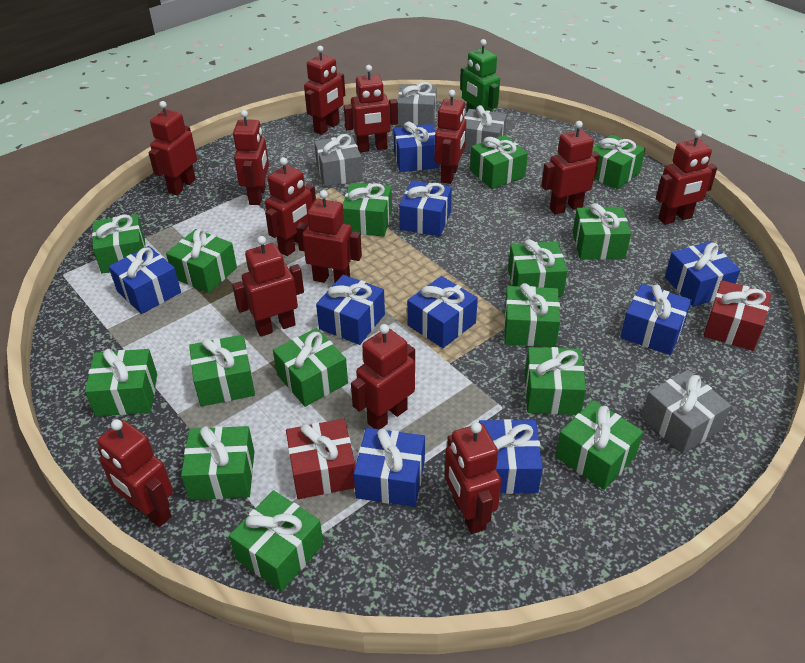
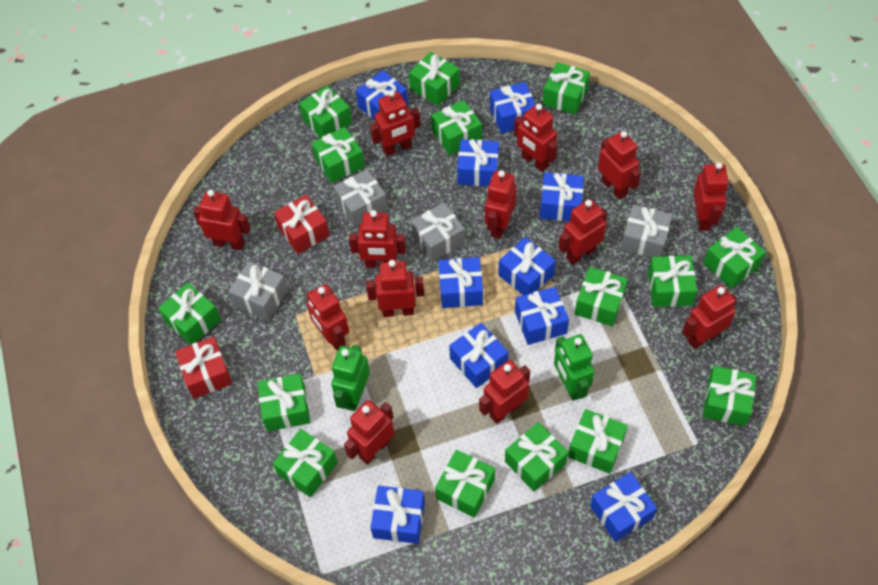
blue gift: [109,246,181,314] [316,275,385,345] [354,428,425,507] [393,121,439,172] [399,181,452,236] [407,276,478,348] [479,419,543,494] [620,284,692,355] [665,241,740,307] = 9 -> [356,70,408,120] [370,486,425,544] [438,257,483,308] [449,323,508,388] [457,139,499,186] [490,82,536,134] [498,237,556,295] [515,287,569,345] [540,172,584,221] [590,472,657,542] = 10
green robot: [460,39,500,113] = 1 -> [331,345,370,411] [554,334,594,401] = 2

